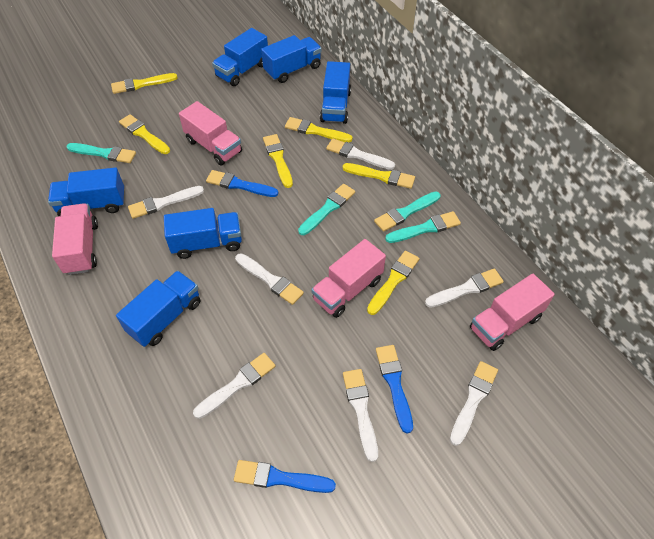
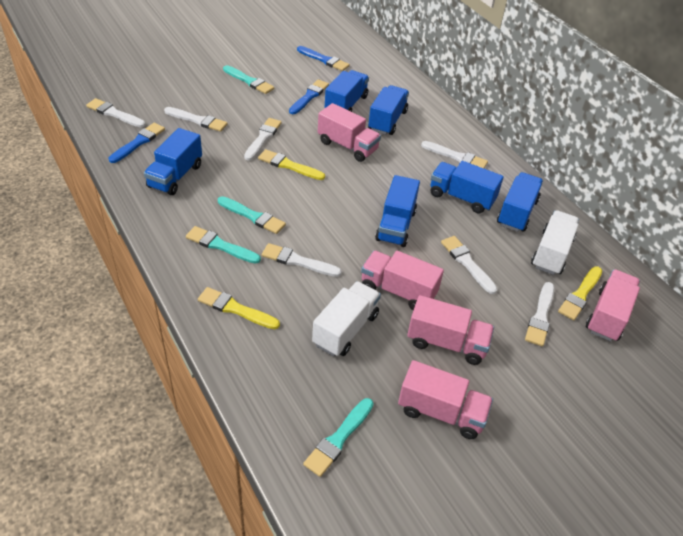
pink truck: [52,203,98,275] [179,101,242,165] [311,239,386,318] [470,274,555,351] = 4 -> [318,103,381,162] [361,251,444,310] [398,360,493,439] [407,295,494,365] [586,269,640,342] = 5
white truck: none = 0 -> [312,281,381,356] [531,210,579,275] = 2
yellow brush: [111,73,178,94] [119,114,170,154] [263,134,293,188] [285,117,353,142] [342,163,415,189] [367,251,420,315] = 6 -> [198,287,280,329] [258,149,325,180] [558,266,602,320] = 3

